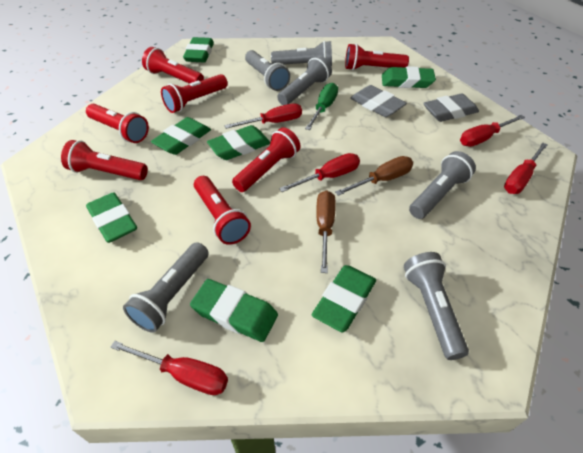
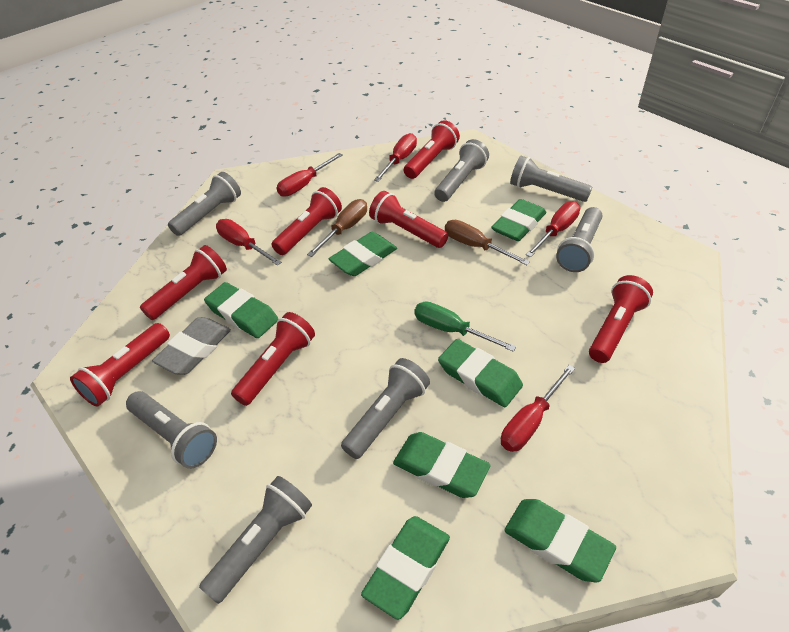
grey eraser: [350,85,407,117] [423,94,479,122] = 2 -> [152,317,231,375] = 1
grey flashlight: [123,242,209,333] [245,50,290,91] [271,41,332,66] [277,55,332,105] [404,252,469,360] [409,151,476,219] = 6 -> [126,391,217,469] [168,172,241,236] [199,476,312,604] [341,358,430,459] [434,139,489,202] [510,156,592,202] [556,207,603,272] = 7

